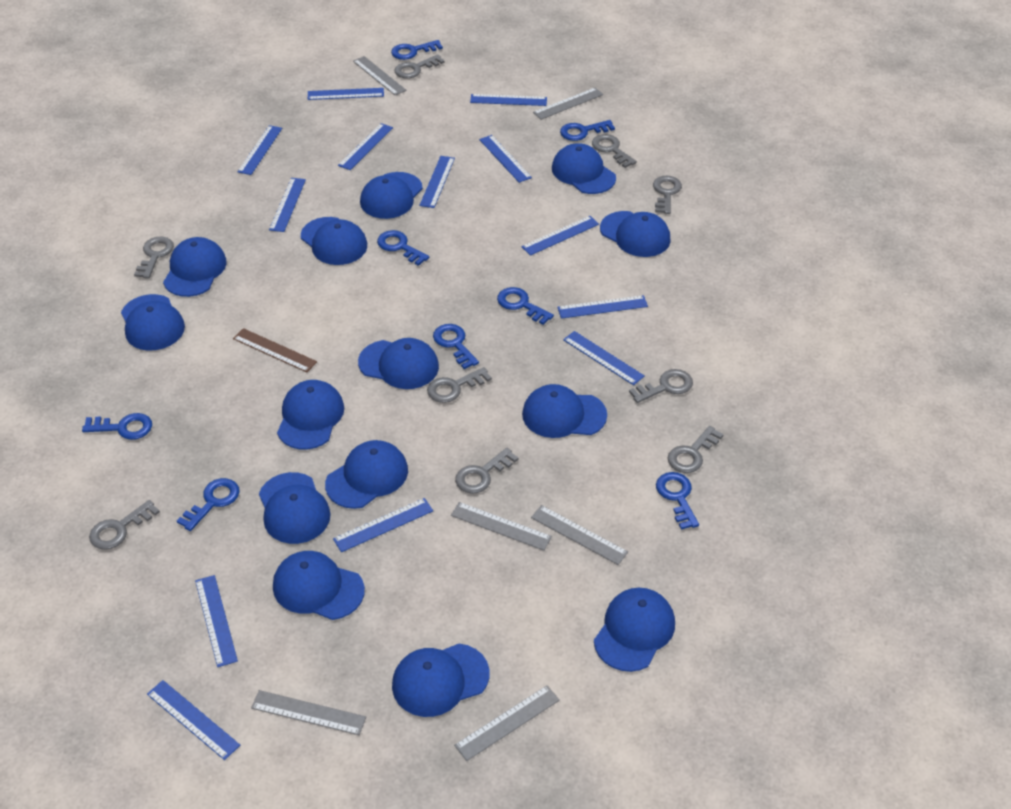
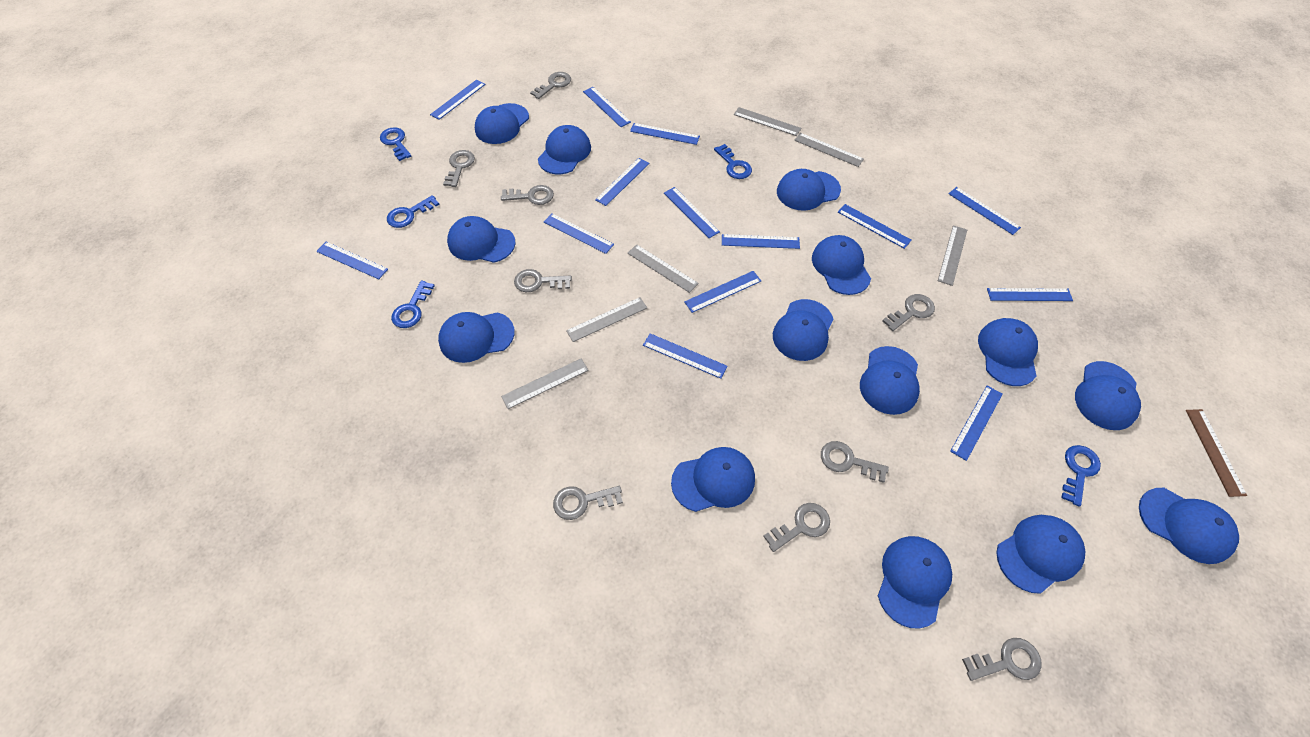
blue key: [82,413,152,440] [177,478,240,531] [377,230,430,266] [391,40,443,60] [433,324,479,369] [497,287,554,325] [560,120,615,141] [656,472,699,530] = 8 -> [380,127,411,161] [387,195,439,228] [391,281,435,328] [714,144,752,179] [1061,445,1101,506] = 5
blue ruler: [147,680,240,760] [195,575,238,667] [238,125,282,175] [269,178,306,232] [308,88,384,100] [333,498,433,552] [338,123,393,170] [420,156,455,208] [470,94,547,106] [479,135,532,183] [521,216,599,256] [558,295,648,319] [563,331,644,385] = 13 -> [316,242,388,279] [430,80,486,120] [544,213,614,254] [583,87,631,127] [595,158,650,206] [630,123,700,145] [643,333,728,379] [664,187,720,238] [684,271,761,313] [722,234,800,249] [838,204,912,249] [949,187,1021,235] [950,386,1003,461] [987,288,1073,301] = 14

